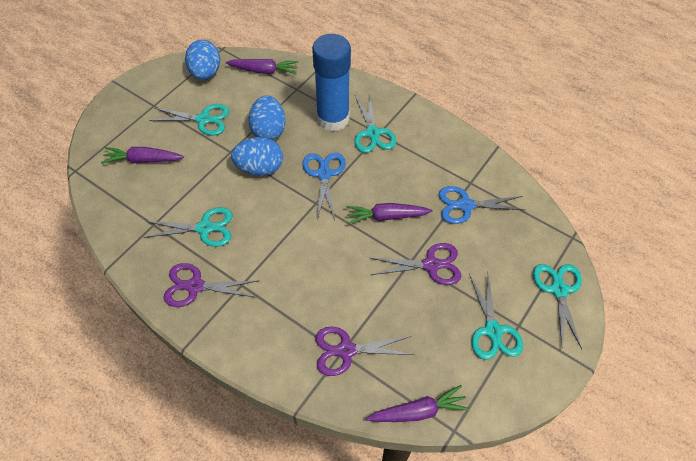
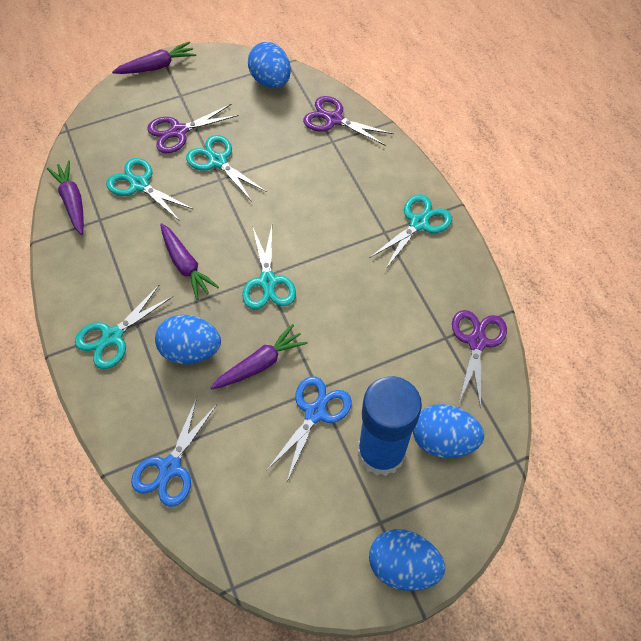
blue egg: [185,40,220,80] [231,137,283,176] [248,95,286,140] = 3 -> [155,315,221,364] [248,42,291,88] [369,529,445,591] [413,404,484,458] = 4

